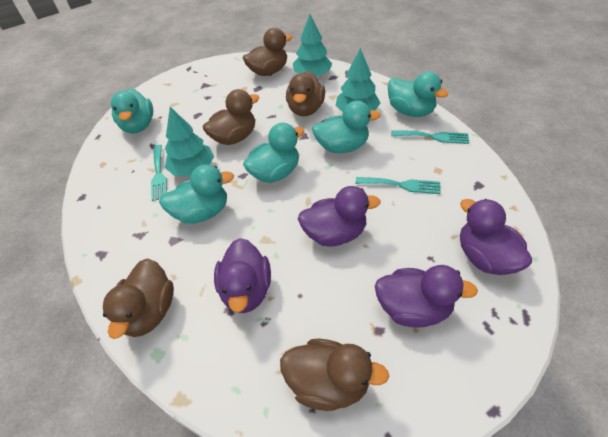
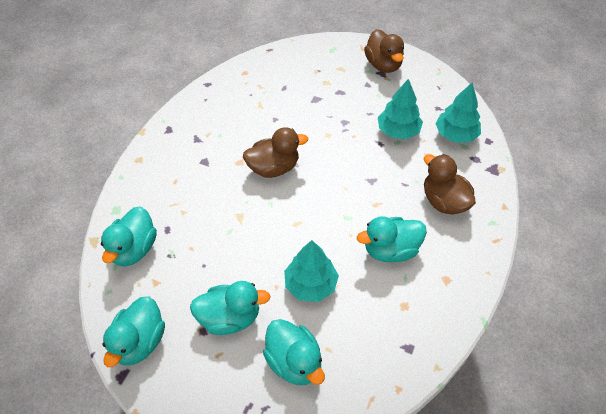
brown duck: [103,259,174,339] [202,89,259,145] [243,28,292,76] [280,339,389,411] [286,71,325,116] = 5 -> [243,127,308,178] [364,29,404,73] [424,154,476,215] = 3
purple duck: [214,238,271,313] [298,186,381,247] [375,265,478,328] [460,199,532,275] = 4 -> none = 0
turquoise fork: [151,145,167,201] [356,177,441,194] [391,130,469,144] = 3 -> none = 0

